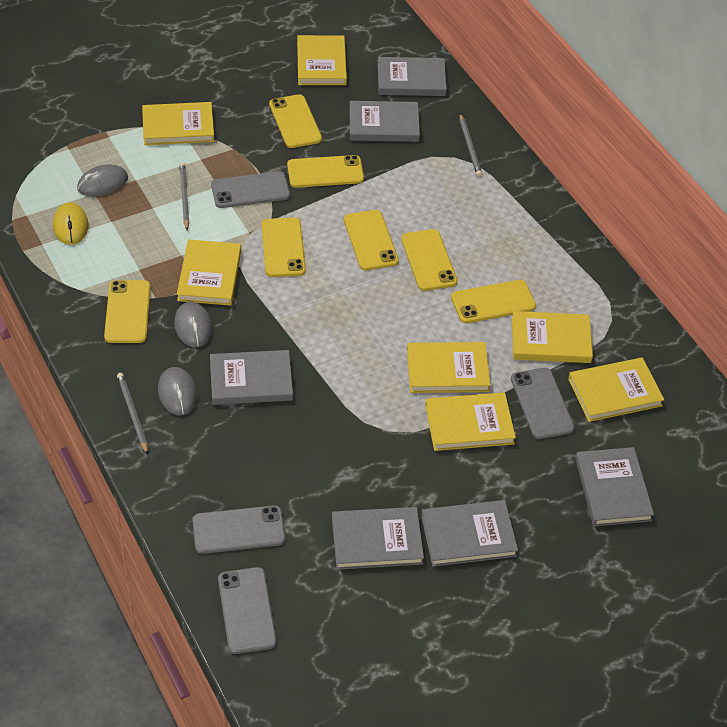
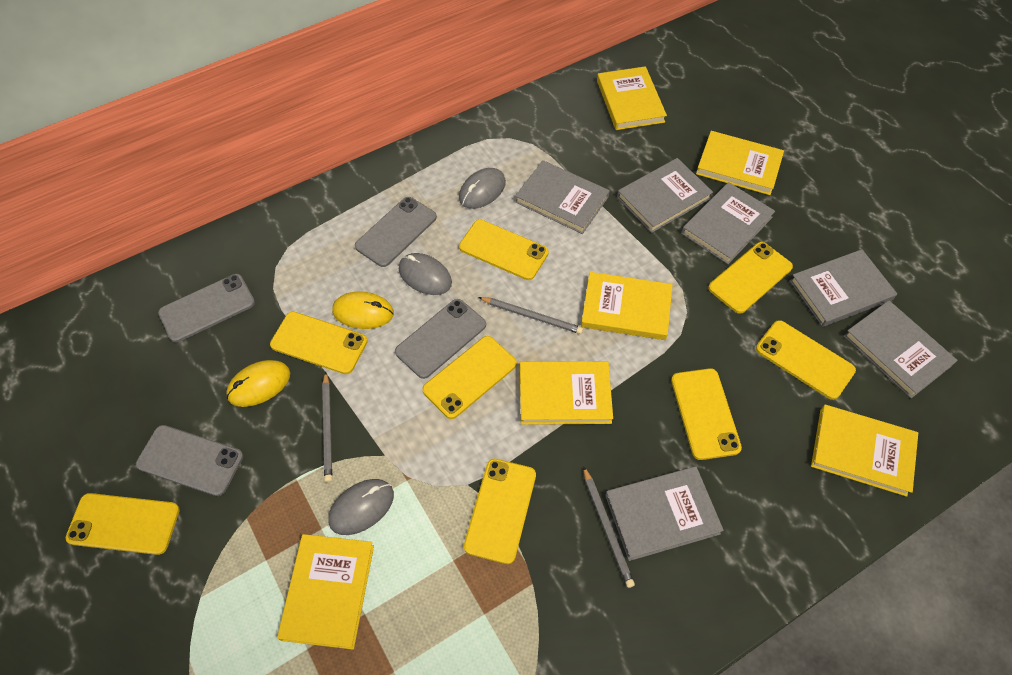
yellow book: [142,102,214,145] [177,239,241,306] [297,35,347,85] [407,342,491,393] [425,392,516,451] [512,311,593,363] [568,357,664,422] = 7 -> [277,534,374,650] [520,361,613,425] [581,272,672,340] [597,66,667,130] [696,131,784,195] [811,405,918,497] = 6
yellow mouse: [53,202,89,245] = 1 -> [226,360,290,407] [332,291,394,329] = 2
yellow phone: [104,280,151,343] [261,218,306,277] [269,94,322,148] [287,155,364,188] [344,210,399,270] [401,229,457,291] [451,280,536,323] = 7 -> [66,493,180,555] [270,312,368,374] [422,336,517,419] [459,220,549,280] [464,459,536,564] [671,368,742,460] [708,242,793,314] [756,320,856,400] = 8

